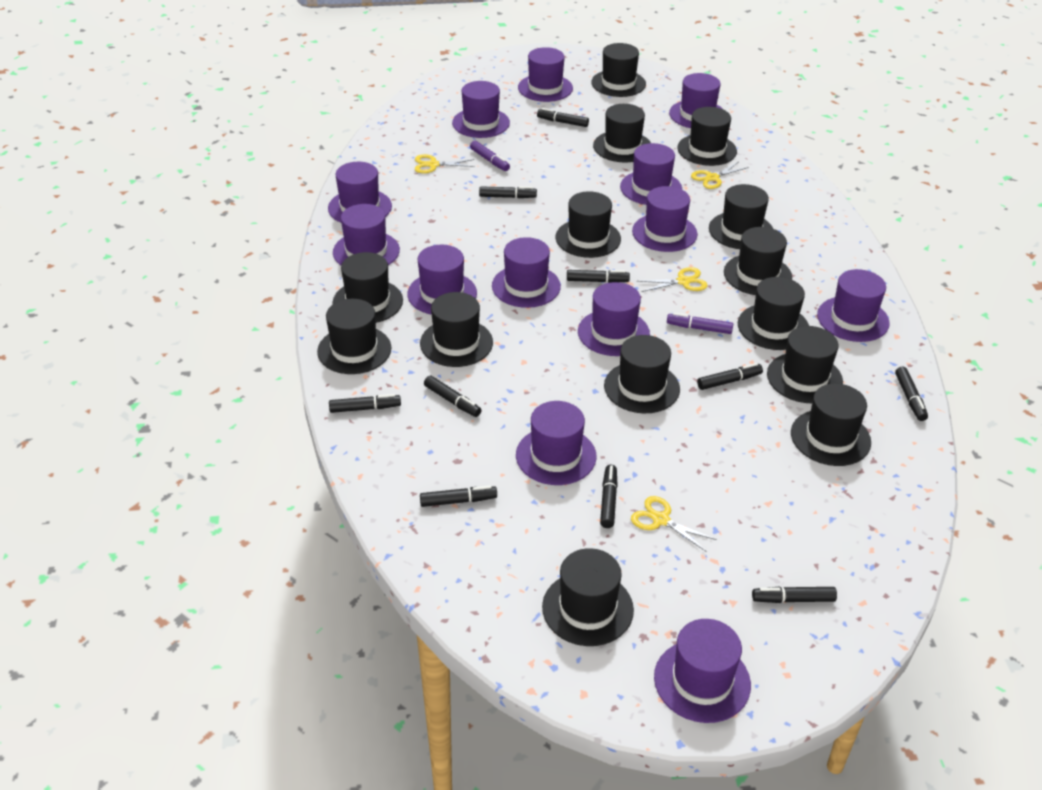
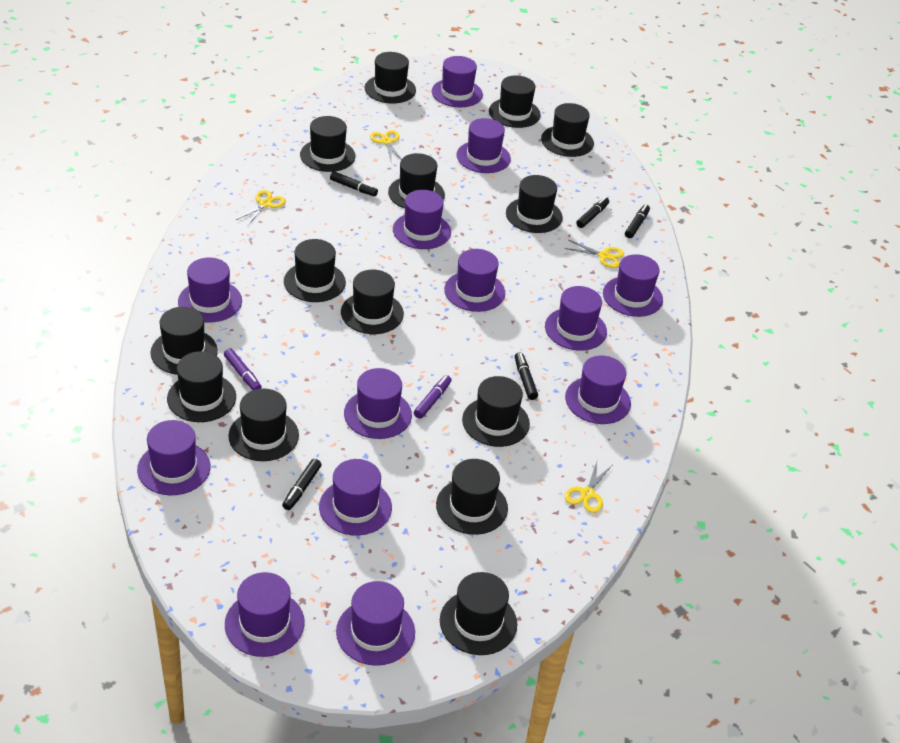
black marker: [329,394,401,413] [420,485,497,507] [424,376,481,417] [479,186,537,198] [537,108,589,127] [567,270,630,283] [600,465,618,528] [697,363,763,390] [752,587,837,603] [895,367,928,421] = 10 -> [282,459,321,510] [330,171,378,196] [515,352,538,400] [576,197,609,228] [625,204,650,238] = 5

